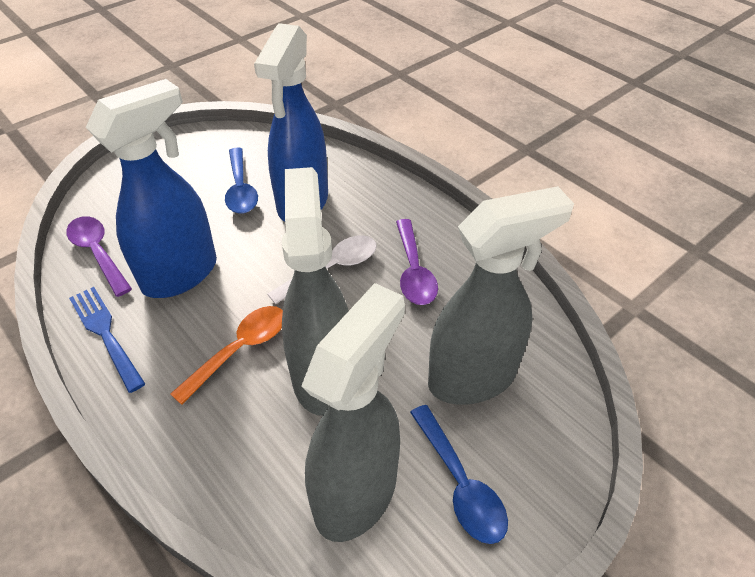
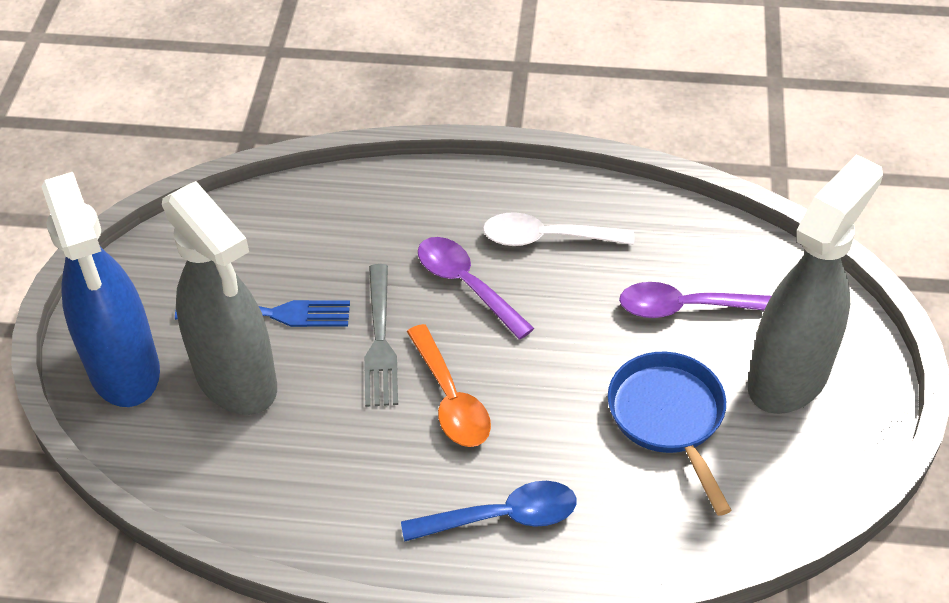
blue pan: none = 0 -> [608,352,732,516] = 1
blue spoon: [225,147,258,214] [410,405,508,544] = 2 -> [401,481,577,542] = 1
blue spray bottle: [86,79,217,298] [254,23,328,222] = 2 -> [41,172,160,407] = 1
grey fork: none = 0 -> [364,264,398,407] = 1
grey spray bottle: [282,167,349,416] [301,283,405,542] [428,186,574,405] = 3 -> [162,181,277,415] [748,154,883,414] = 2

